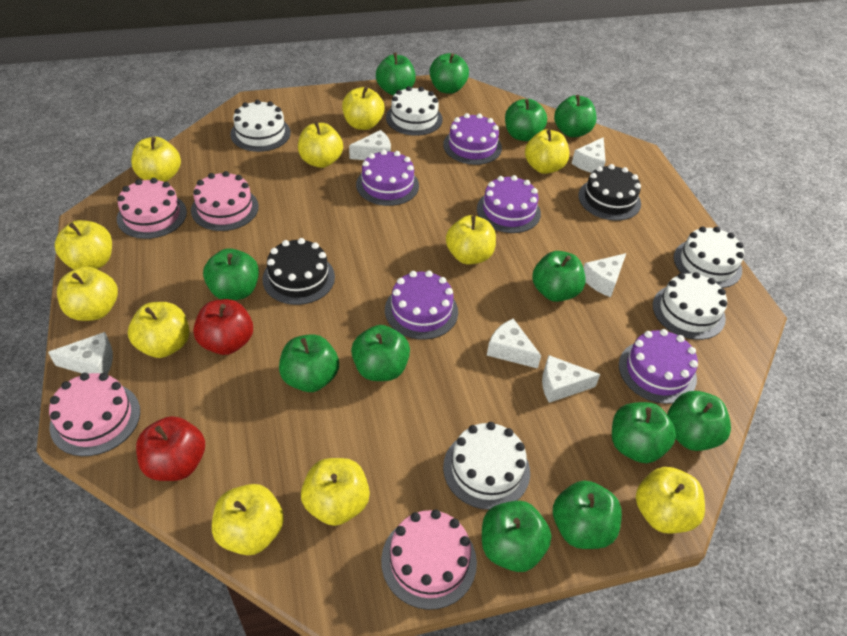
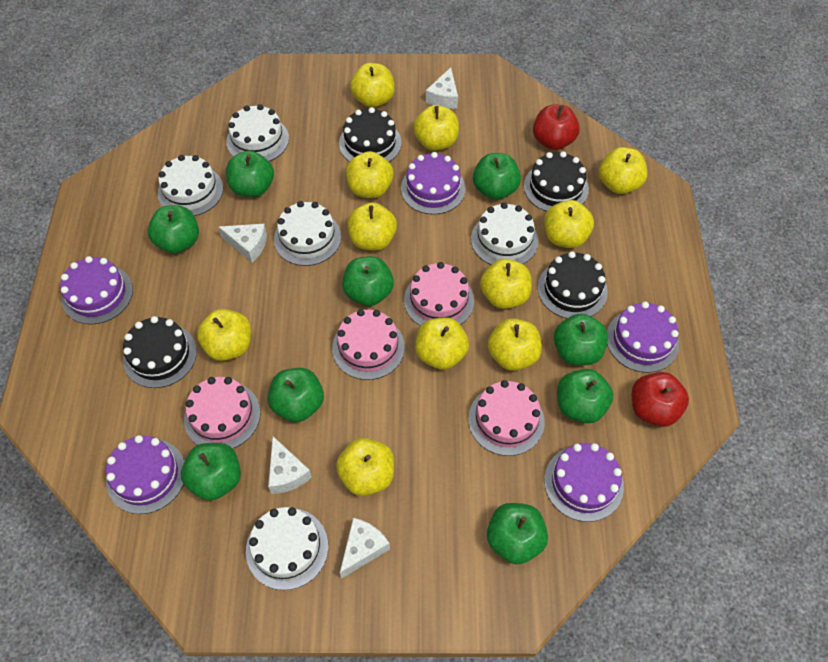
black cake: [262,238,335,305] [578,164,641,221] = 2 -> [123,316,197,388] [339,107,402,162] [524,151,589,212] [538,251,608,319] = 4
green apple: [203,248,259,301] [279,334,339,392] [351,325,410,381] [376,53,416,95] [430,53,469,94] [482,501,552,572] [505,99,547,141] [532,251,586,302] [553,480,622,549] [554,95,597,137] [612,402,676,463] [667,391,731,451] = 12 -> [148,205,199,254] [181,443,241,501] [226,151,274,197] [268,368,324,422] [342,256,394,306] [473,153,521,200] [487,503,548,564] [554,313,608,365] [557,369,613,423] = 9
white cheese: [48,332,113,374] [349,130,391,160] [487,319,541,369] [542,355,600,403] [572,137,606,173] [583,253,626,297] = 6 -> [218,224,267,263] [268,436,312,494] [340,518,390,579] [426,67,458,109] = 4

